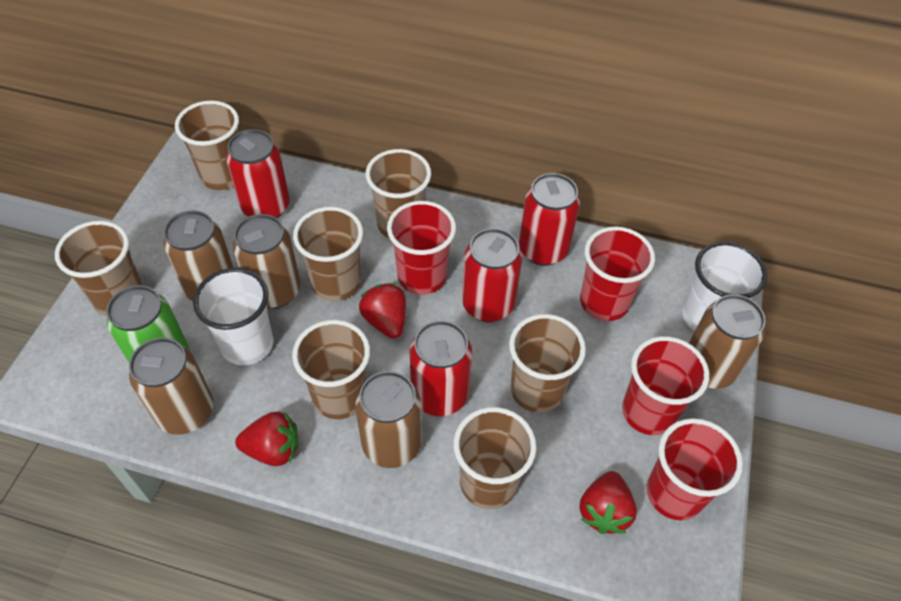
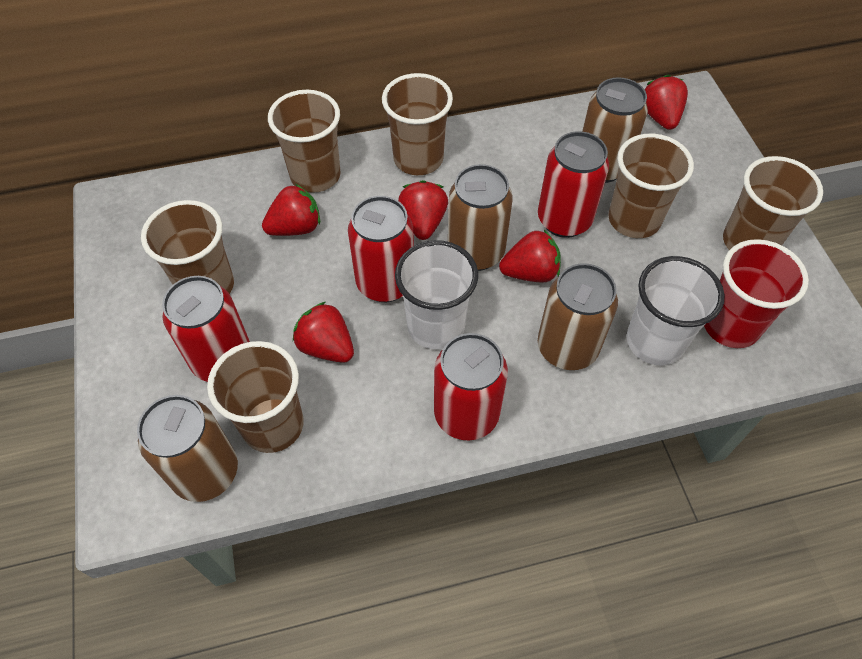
brown can: [129,338,214,435] [163,210,234,301] [232,214,300,309] [355,371,422,468] [689,294,766,389] = 5 -> [137,395,238,502] [448,164,513,271] [538,263,618,370] [582,77,648,183] = 4
brown cup: [55,221,143,316] [175,101,239,190] [292,320,370,419] [293,207,363,301] [366,149,431,238] [454,407,536,509] [509,314,586,413] = 7 -> [141,200,234,294] [207,341,304,453] [268,90,341,193] [382,73,453,175] [608,134,694,238] [723,156,823,250] = 6
green can: [106,285,190,363] = 1 -> none = 0
red cup: [387,201,456,295] [580,226,655,321] [622,336,709,435] [647,418,743,520] = 4 -> [704,239,809,348] = 1
red strawberry: [235,412,298,466] [359,283,406,339] [579,471,637,534] = 3 -> [262,184,320,236] [293,302,354,363] [398,180,448,240] [499,230,561,283] [644,75,688,130] = 5

